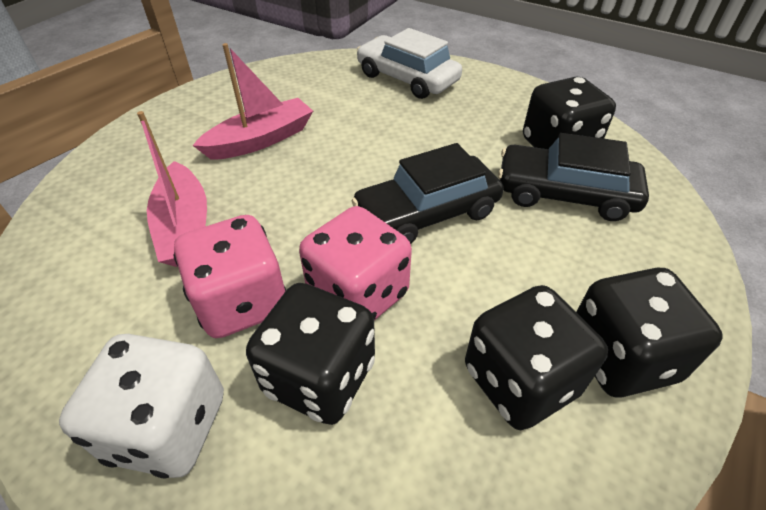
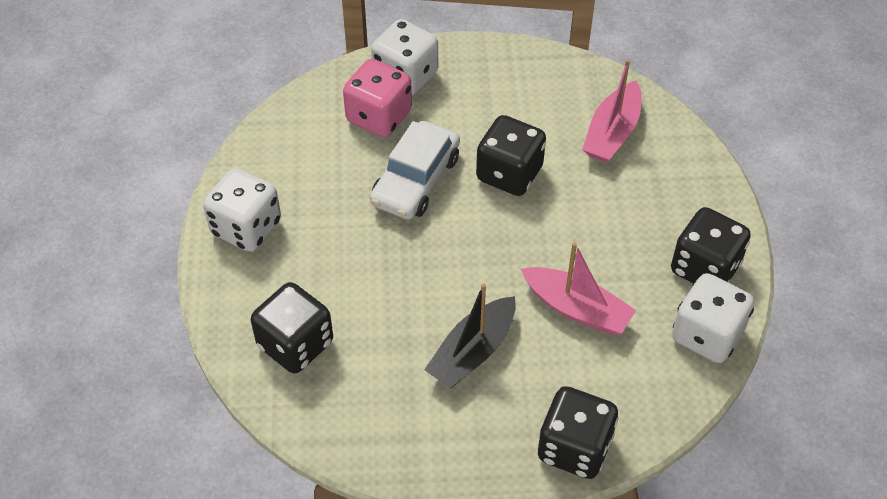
black boat: none = 0 -> [424,283,516,388] = 1
black car: [351,143,504,244] [498,133,649,221] = 2 -> none = 0
pink dice: [173,215,286,338] [299,206,412,321] = 2 -> [343,59,412,137] = 1
white dice: [59,334,224,478] = 1 -> [203,168,281,252] [371,19,438,96] [672,273,755,363] = 3

